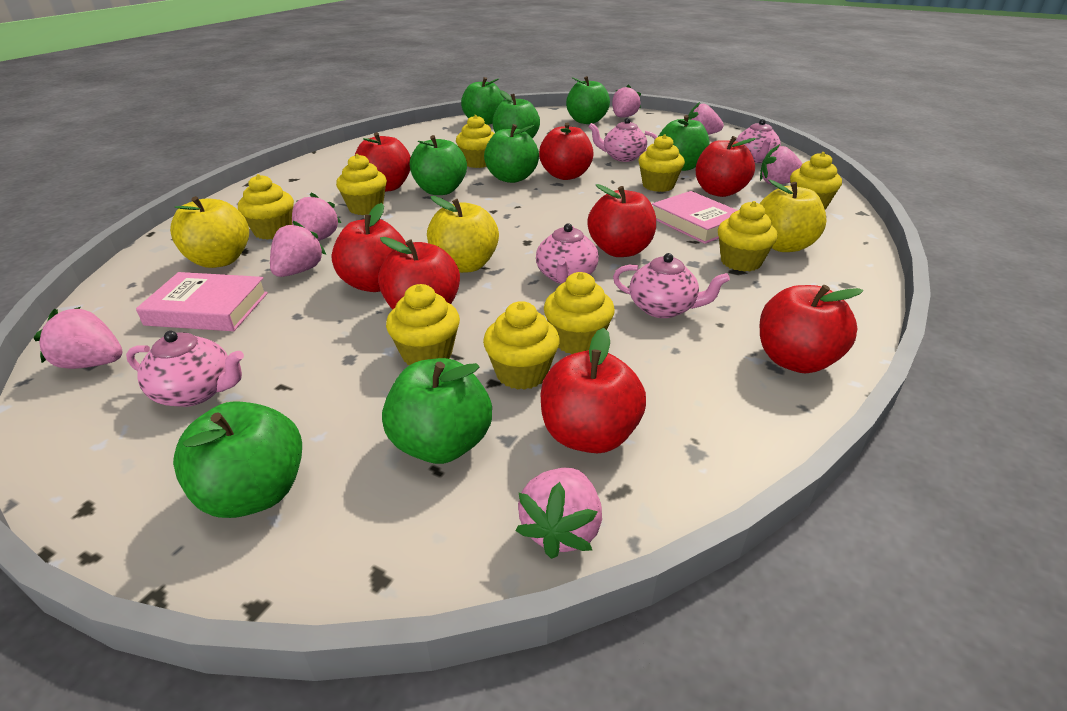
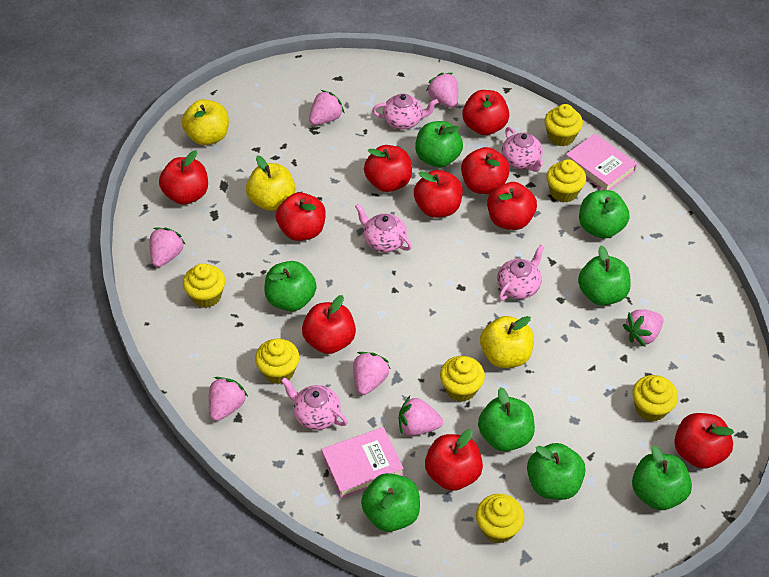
red apple: [331,203,406,292] [355,132,411,192] [378,237,460,309] [539,122,594,180] [541,328,646,453] [587,184,656,257] [696,136,756,197] [760,285,863,373] = 8 -> [159,150,208,205] [276,192,326,241] [302,295,356,354] [364,145,412,192] [414,170,463,218] [425,429,483,491] [461,147,510,194] [462,90,509,135] [487,182,537,230] [674,413,734,469] = 10
yellow cupcake: [238,174,294,240] [336,154,387,215] [386,284,460,365] [456,115,495,168] [483,301,560,390] [544,272,615,354] [638,134,685,192] [718,201,778,272] [790,152,842,210] = 9 -> [183,263,225,308] [255,338,300,384] [440,356,485,402] [476,494,524,544] [544,104,583,146] [546,159,586,202] [632,375,678,422] = 7

